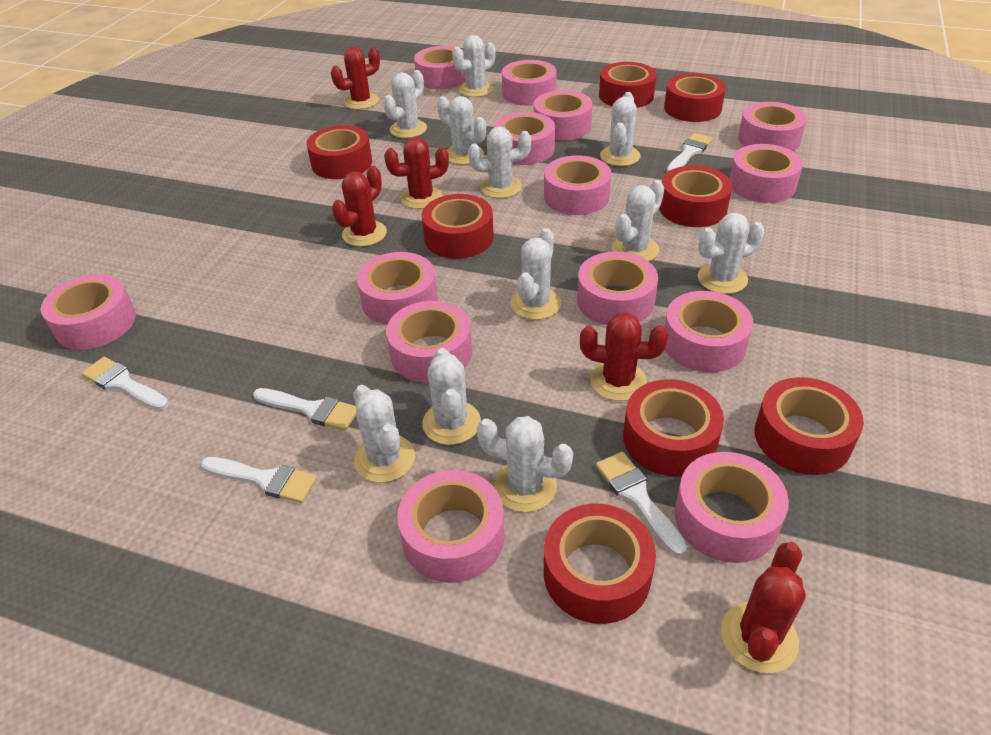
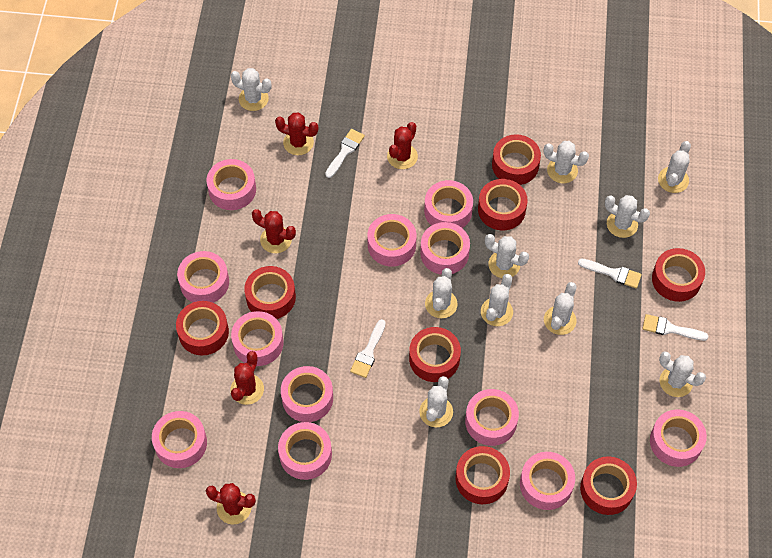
pink tape: [41,274,136,350] [357,252,437,325] [386,301,472,383] [397,470,504,583] [414,46,466,90] [494,112,555,165] [502,60,557,106] [534,90,593,140] [544,155,611,215] [577,252,658,325] [664,291,753,372] [675,452,789,563] [729,144,803,203] [738,102,807,151] = 14 -> [152,411,207,468] [177,251,229,303] [207,159,256,210] [231,311,284,366] [278,422,332,480] [281,366,333,422] [367,214,416,267] [420,222,470,275] [424,180,473,228] [465,389,519,446] [520,452,575,510] [650,409,707,467] = 12
white brush: [81,357,169,410] [201,457,317,503] [253,388,356,431] [596,452,687,556] [667,133,713,172] = 5 -> [325,129,365,178] [350,319,386,378] [578,259,642,288] [642,314,708,341] = 4
white cactus: [353,385,415,483] [383,70,427,138] [422,348,481,445] [437,96,486,165] [452,35,496,97] [468,127,531,198] [477,416,573,512] [511,228,561,320] [600,92,641,166] [612,180,664,261] [698,213,764,294] = 11 -> [231,68,272,111] [419,376,453,427] [425,268,458,318] [481,274,513,326] [485,234,529,278] [544,141,589,183] [544,282,576,335] [605,195,650,238] [658,141,691,193] [659,351,706,397] = 10

